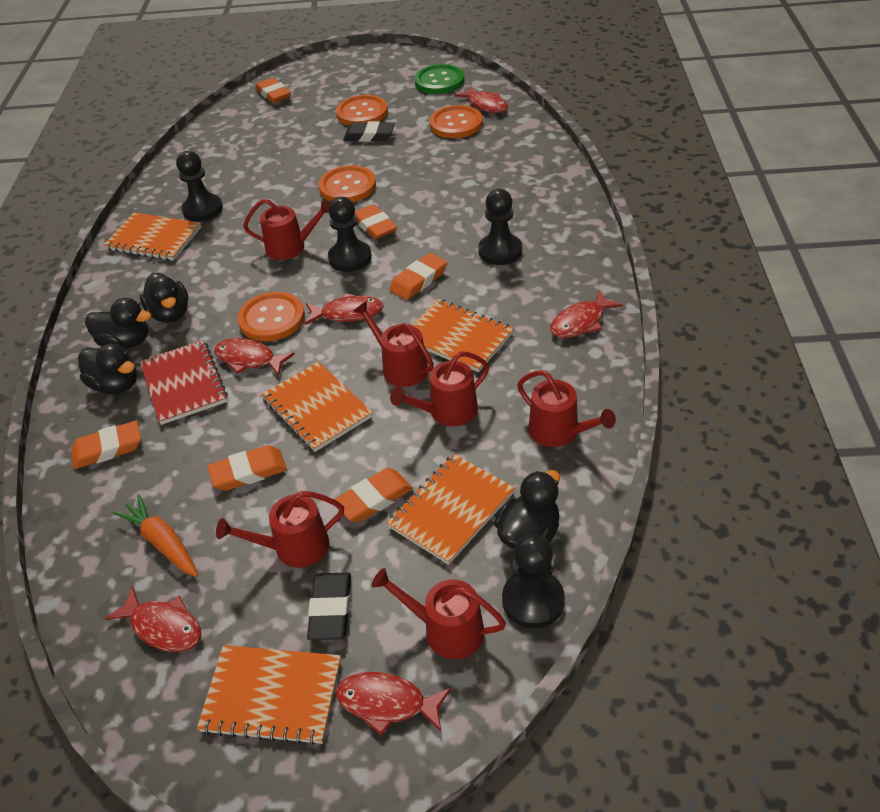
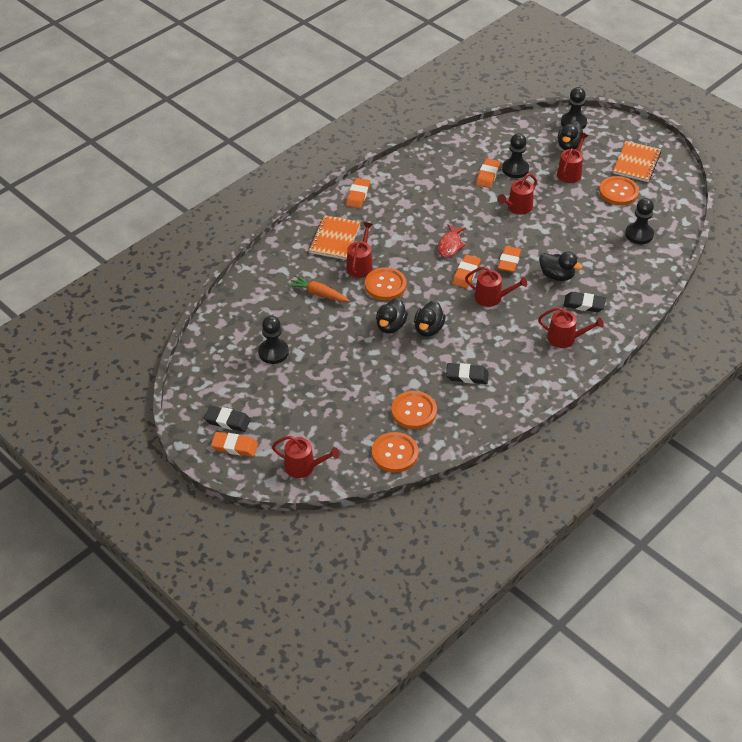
black eraser: [307,572,351,640] [343,121,395,142] = 2 -> [204,406,251,432] [446,363,489,384] [563,292,606,312] = 3
green button: [414,64,464,94] = 1 -> none = 0
orange eraser: [71,421,141,469] [207,445,287,491] [255,78,291,103] [334,468,413,522] [355,204,397,239] [389,253,447,300] = 6 -> [211,432,258,457] [346,178,370,208] [452,255,481,288] [476,158,500,188] [497,246,522,272] = 5
orange notebook: [104,212,201,261] [197,645,341,745] [261,362,373,452] [386,454,515,565] [413,299,514,372] = 5 -> [309,215,361,260] [613,141,661,182] = 2
red fish: [104,586,201,652] [214,338,295,376] [305,293,384,325] [336,672,451,735] [454,86,508,113] [550,290,623,338] = 6 -> [438,224,466,258] = 1
red notebook: [140,340,228,425] = 1 -> none = 0

